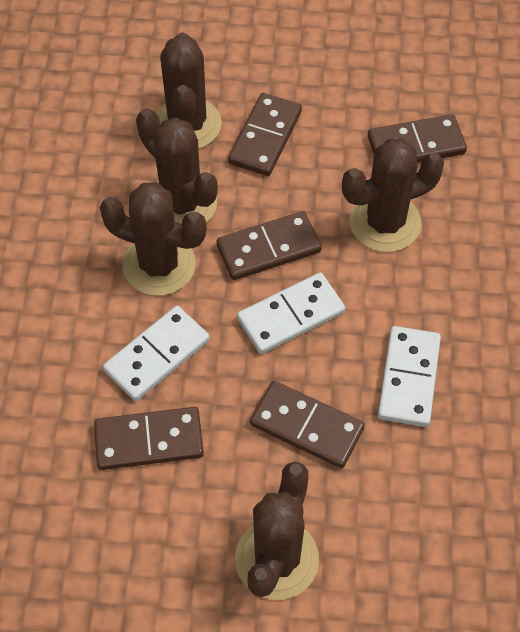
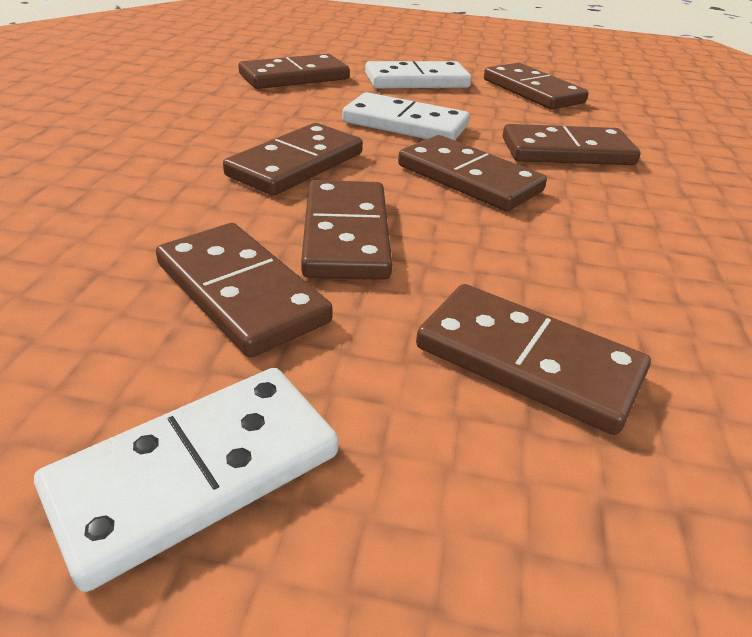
brown cactus: [100,182,207,296] [136,108,218,224] [157,32,222,149] [235,462,319,600] [342,138,444,252] = 5 -> none = 0
brown domino: [94,407,204,470] [216,211,322,280] [228,93,302,176] [250,381,365,468] [368,114,467,163] = 5 -> [156,223,333,358] [223,123,363,196] [239,54,350,89] [301,180,392,280] [398,135,547,211] [416,284,651,435] [484,63,589,110] [503,124,640,165] = 8

